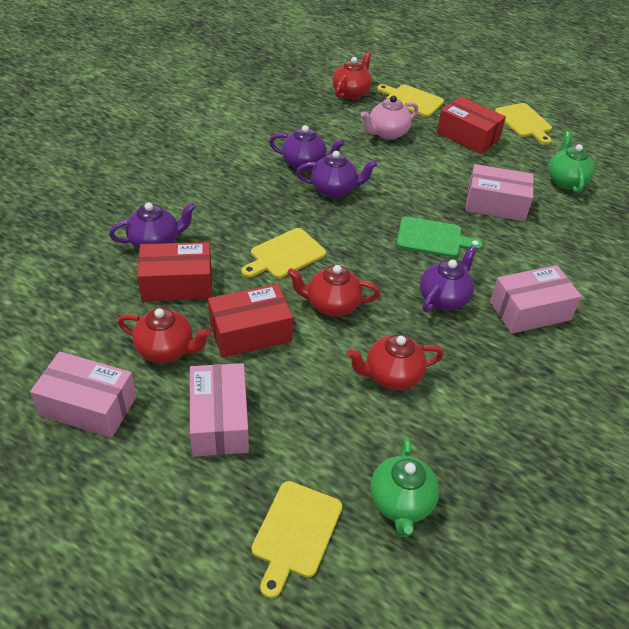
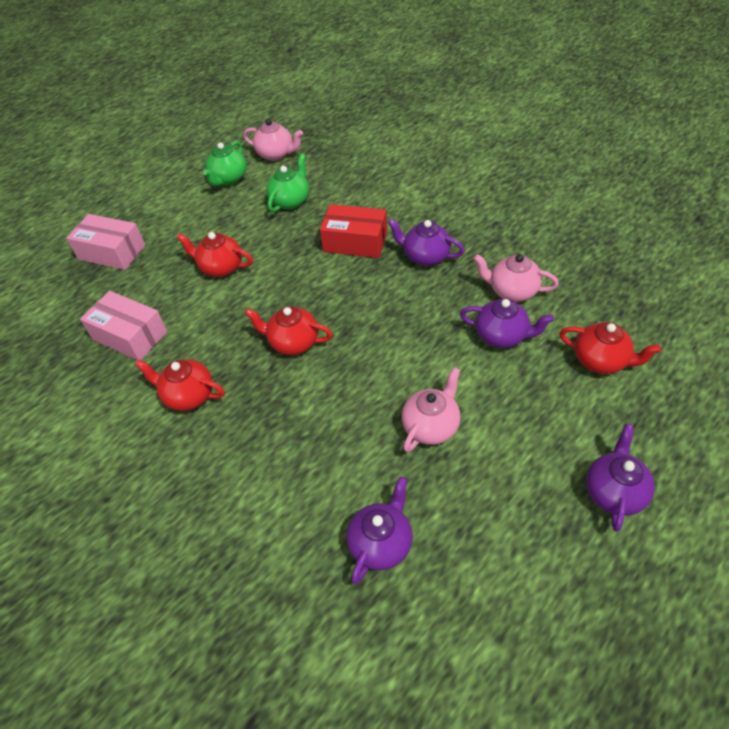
green cutting board: [397,216,483,257] = 1 -> none = 0
pink box: [30,351,137,438] [190,363,249,457] [465,164,534,221] [490,265,582,334] = 4 -> [66,214,145,270] [80,291,167,360] = 2
pink teapot: [361,95,418,140] = 1 -> [243,119,303,161] [402,367,461,452] [473,254,559,302] = 3
red box: [137,242,212,301] [208,284,293,358] [437,96,506,154] = 3 -> [320,204,387,258] = 1
yellow cutting board: [241,228,326,278] [251,481,342,599] [377,84,444,117] [495,103,552,145] = 4 -> none = 0

